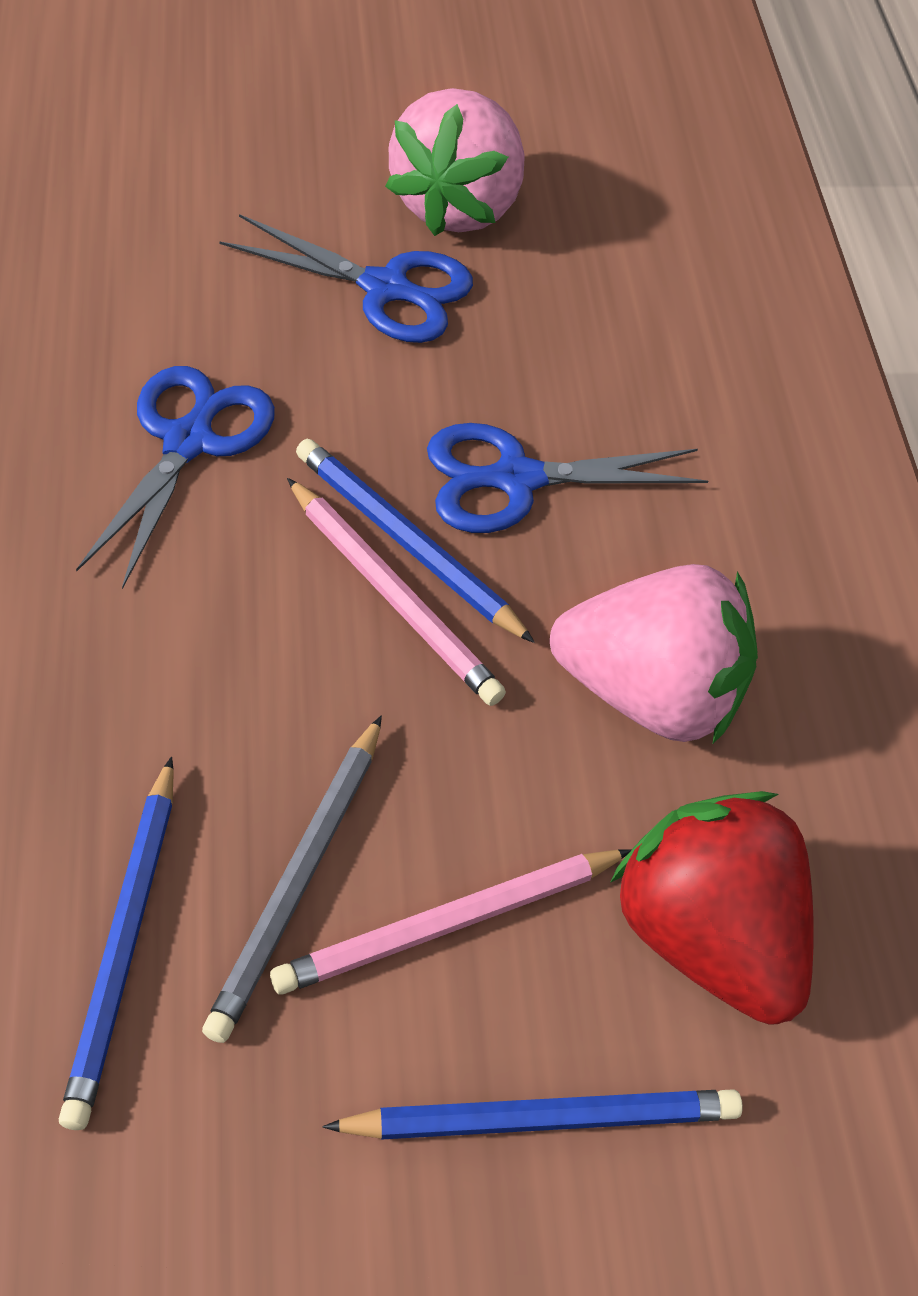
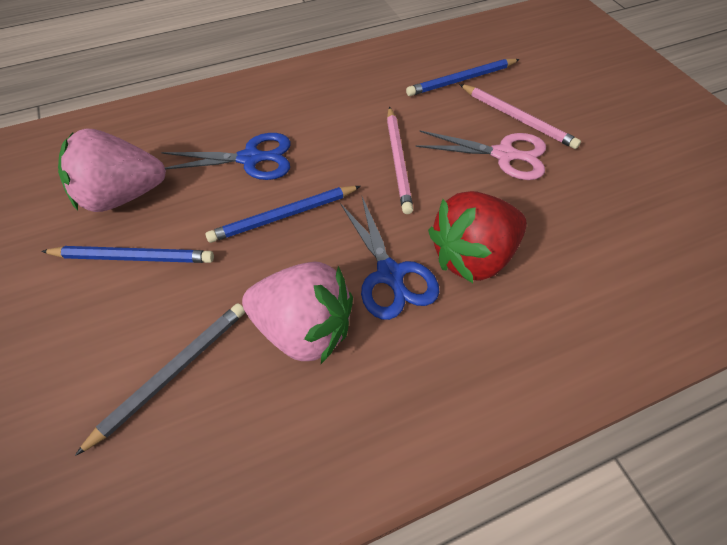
blue scissors: [76,366,275,589] [219,214,473,343] [427,423,708,533] = 3 -> [161,133,291,180] [340,197,439,320] = 2
pink scissors: none = 0 -> [416,130,546,180] = 1

